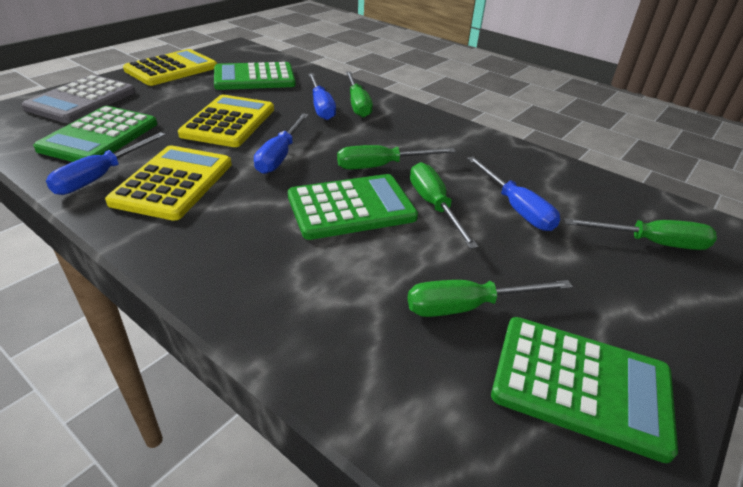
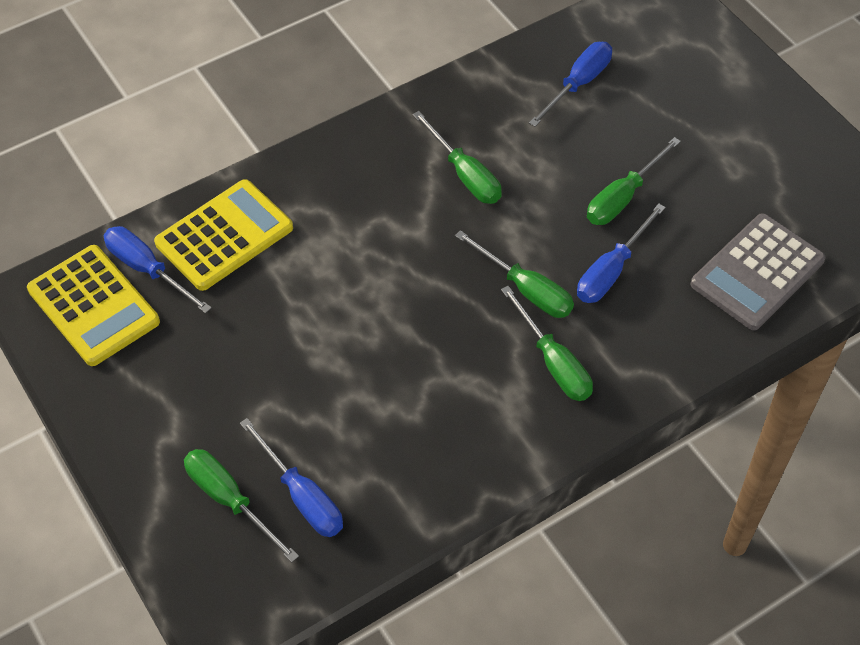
green calculator: [33,106,157,162] [214,62,296,90] [288,174,418,240] [491,317,678,463] = 4 -> none = 0
yellow calculator: [105,145,232,221] [123,49,217,86] [178,95,274,147] = 3 -> [27,245,160,366] [154,179,293,291] = 2

